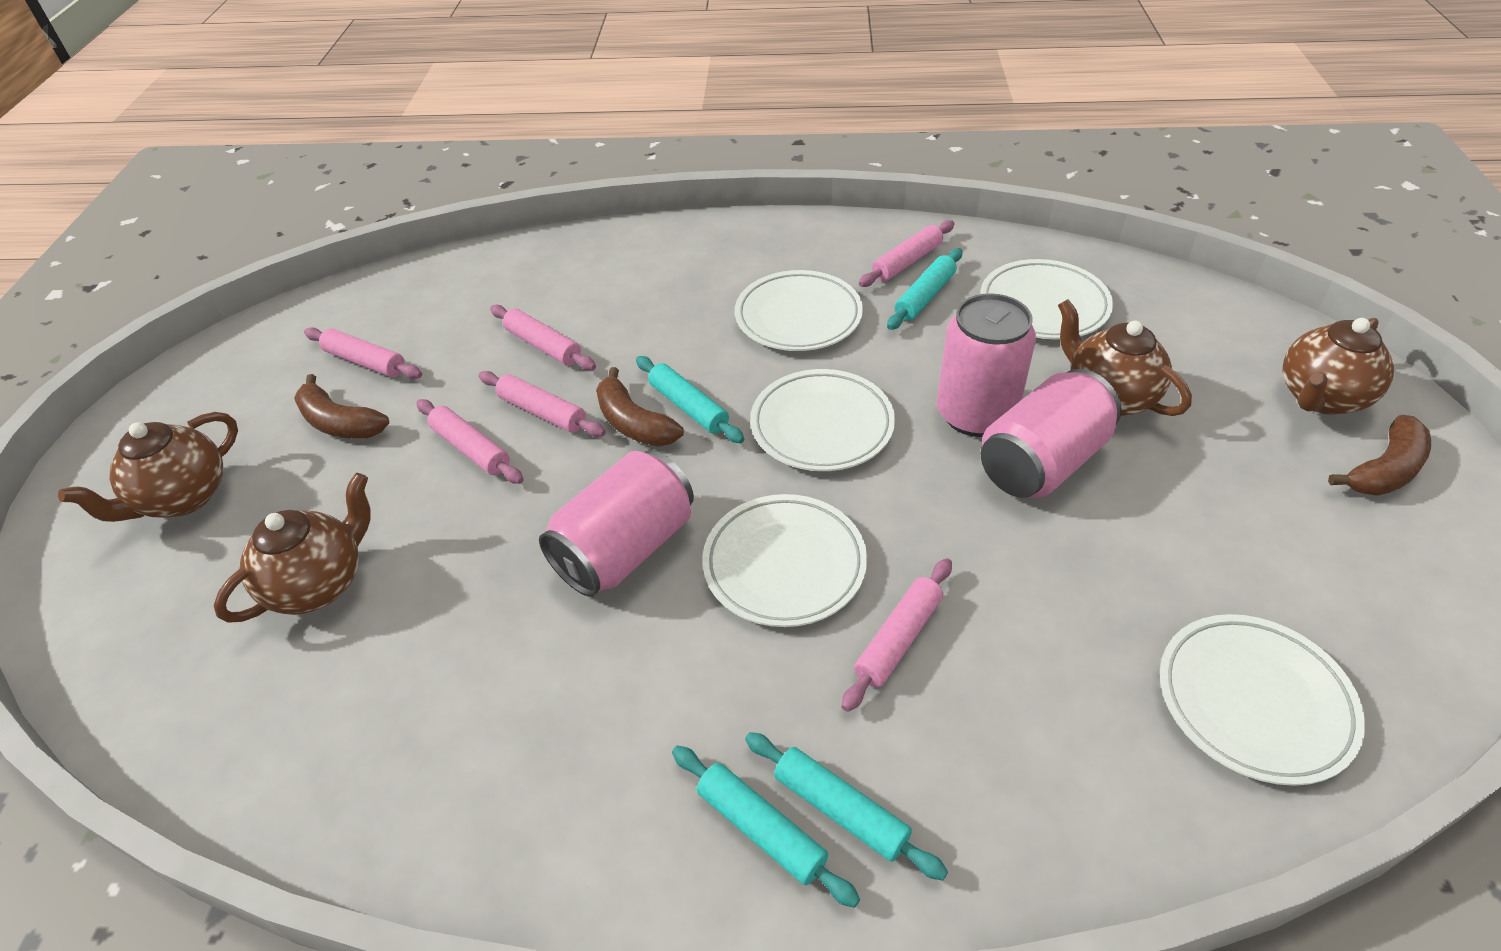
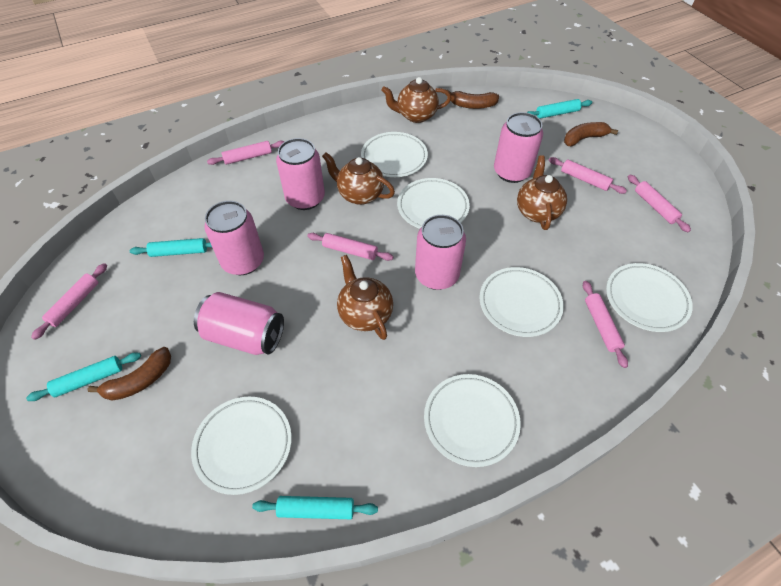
pink can: [539,450,694,597] [937,293,1036,437] [981,369,1121,498] = 3 -> [194,292,284,355] [204,201,264,275] [276,138,325,210] [415,215,466,290] [494,112,543,183] = 5
white plate: [702,494,867,627] [735,270,863,351] [750,369,895,471] [980,259,1113,339] [1160,614,1365,786] = 5 -> [191,397,292,495] [361,132,428,177] [397,178,470,229] [424,374,521,467] [479,267,564,337] [606,263,693,332] = 6

